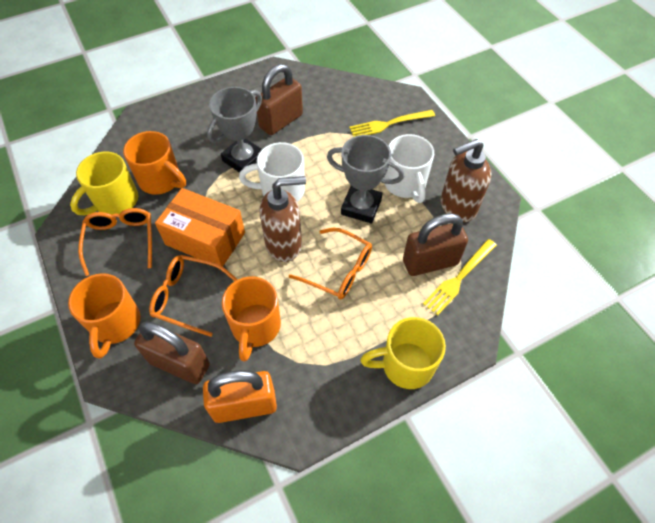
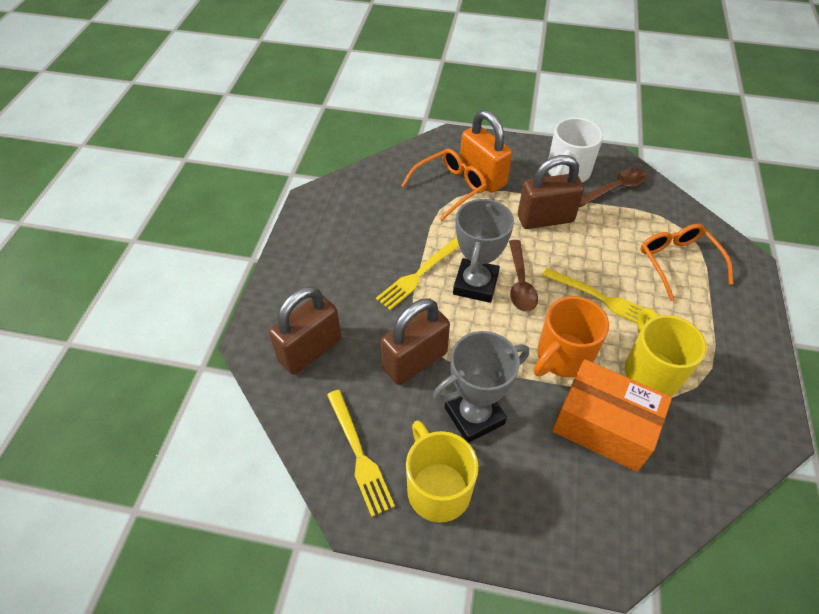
brown soap dispenser: [259,176,306,262] [441,139,491,222] = 2 -> none = 0
brown spoon: none = 0 -> [509,240,538,312] [579,168,647,207] = 2
orange glasses: [78,208,152,276] [149,255,237,337] [289,228,372,299] = 3 -> [402,149,487,221] [640,224,733,301] = 2
orange mug: [68,273,141,358] [123,131,186,195] [222,277,281,361] = 3 -> [534,296,609,378] = 1
white mug: [239,142,305,202] [384,134,434,203] = 2 -> [548,117,603,182] = 1
yellow fork: [349,110,435,137] [423,239,497,315] = 2 -> [327,390,395,517] [376,238,459,310] [542,268,650,323] = 3

